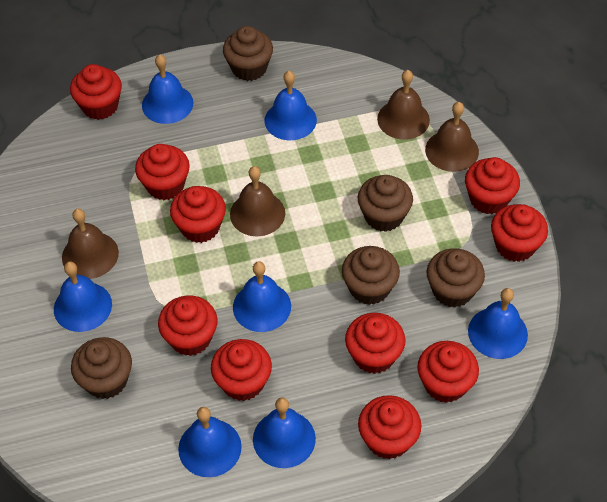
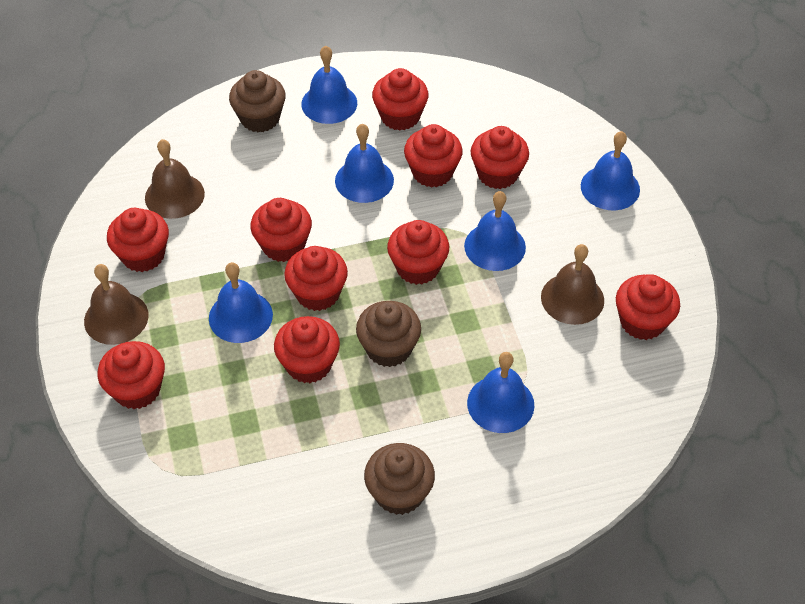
blue bell: [54,262,112,332] [142,54,193,124] [178,407,242,477] [233,261,291,332] [253,397,316,468] [265,71,317,140] [468,288,528,359] = 7 -> [209,262,273,343] [301,46,357,124] [335,124,394,203] [464,191,526,271] [467,352,534,433] [581,131,640,210] = 6
brown bell: [62,209,119,279] [230,166,285,237] [377,70,430,140] [425,102,479,172] = 4 -> [84,264,149,345] [145,139,205,219] [541,244,604,325] = 3
brown cupcake: [71,337,132,399] [223,26,273,81] [342,246,400,305] [358,175,413,232] [427,248,485,308] = 5 -> [229,70,286,132] [356,301,421,367] [364,443,435,515] = 3

